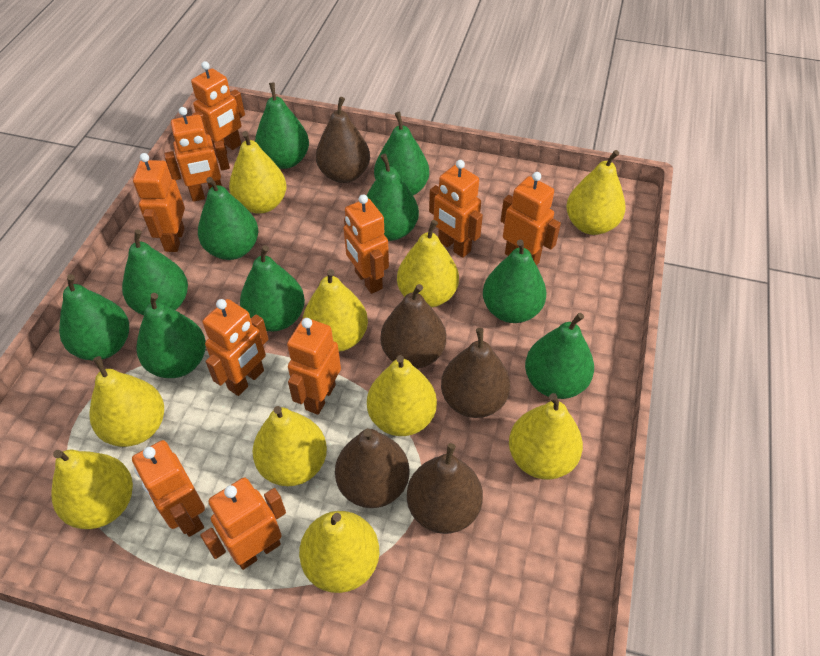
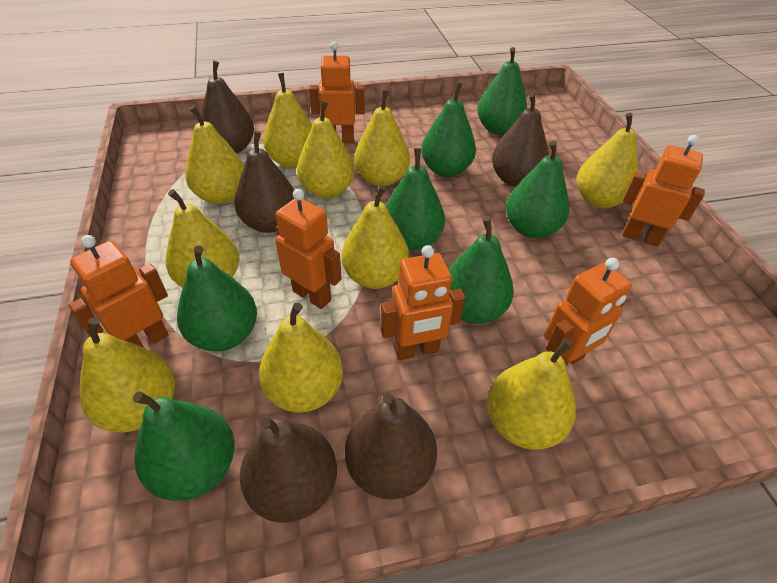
green pear: [59,274,129,360] [122,229,188,315] [137,293,206,378] [198,177,258,260] [240,245,305,332] [255,82,309,169] [366,154,419,241] [374,112,429,195] [483,239,547,323] [525,313,594,399] = 10 -> [133,391,235,501] [177,246,257,352] [386,148,445,250] [421,82,476,177] [449,217,514,324] [477,47,527,135] [506,141,569,238] = 7
orange robot: [132,440,205,537] [133,153,185,252] [164,107,230,202] [191,61,245,158] [200,477,286,570] [202,299,269,396] [287,318,341,415] [343,195,389,294] [429,160,483,258] [501,172,561,266] = 10 -> [68,235,169,348] [275,189,342,309] [309,42,365,143] [381,245,465,360] [545,258,632,367] [622,135,705,247] = 6

